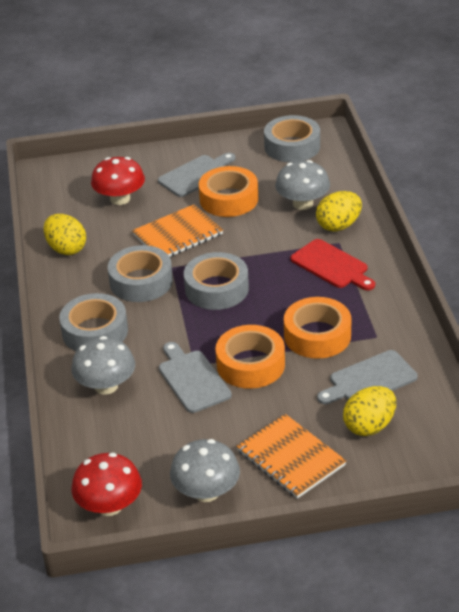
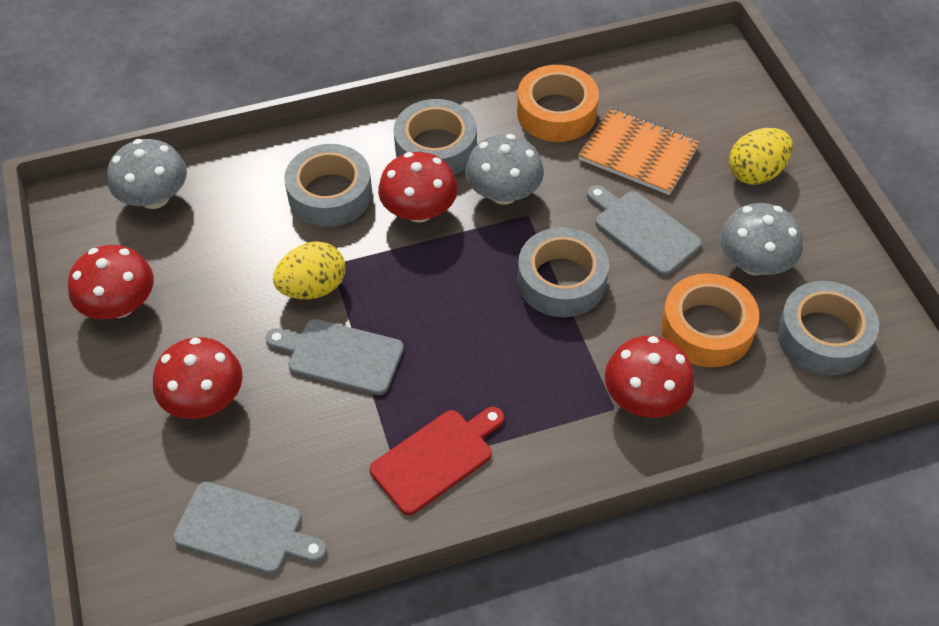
orange notebook: [132,204,223,257] [237,414,346,499] = 2 -> [578,108,700,195] = 1
orange tape: [199,166,258,217] [215,325,285,389] [284,297,351,359] = 3 -> [517,65,599,142] [661,273,759,368] = 2
red mushroom: [72,453,142,516] [91,157,145,205] = 2 -> [68,245,154,319] [153,337,243,419] [378,152,458,223] [605,336,695,418] = 4
yellow egg: [44,214,86,255] [316,191,362,231] [343,386,396,436] = 3 -> [273,241,345,299] [729,128,793,185] = 2

